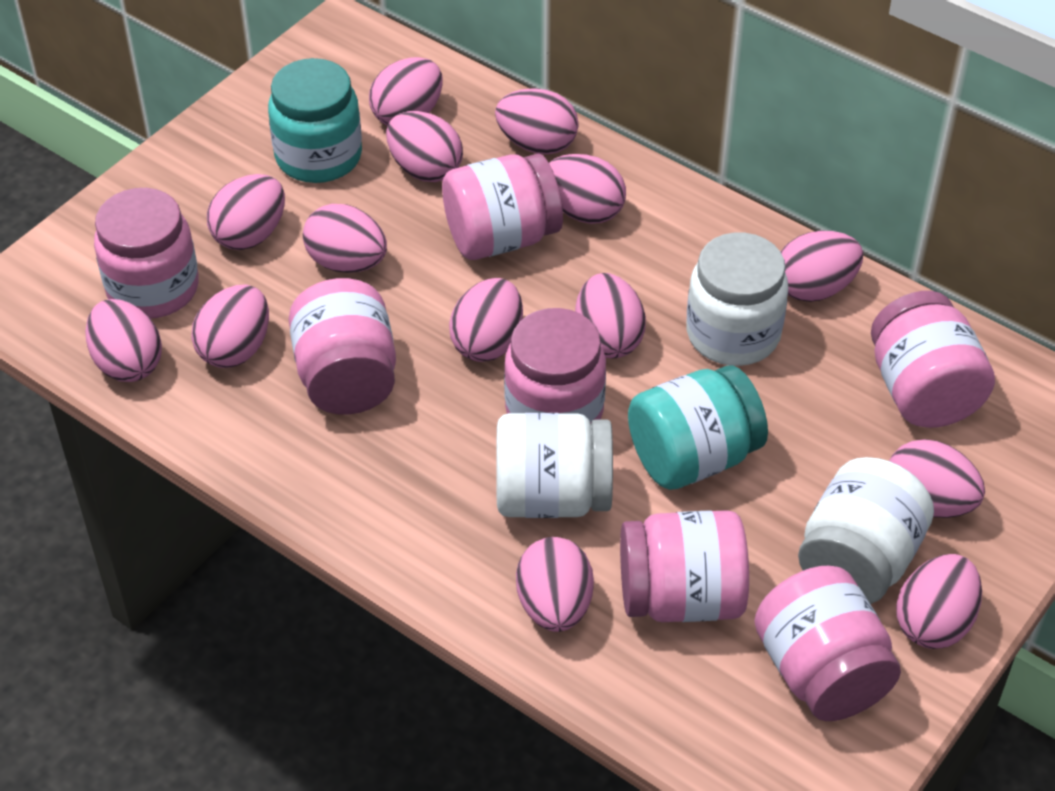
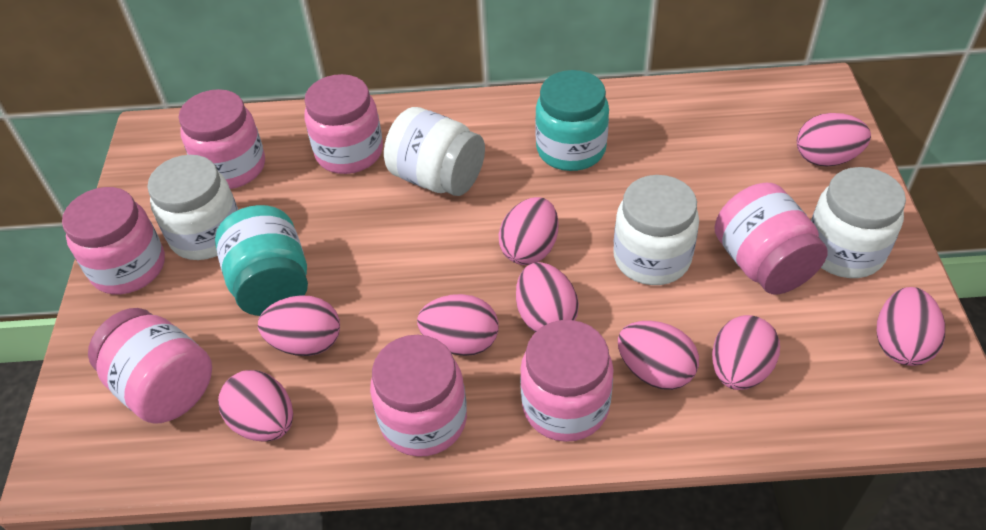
pink egg: [85,299,162,382] [191,285,269,368] [207,174,285,250] [303,204,387,273] [369,57,442,126] [386,111,463,182] [449,278,523,362] [495,88,579,155] [516,537,594,632] [549,154,626,224] [575,273,646,359] [781,231,863,302] [889,439,985,518] [896,554,982,649] = 14 -> [218,370,293,441] [258,295,340,356] [417,294,499,356] [499,197,559,265] [516,262,579,332] [618,321,699,390] [712,315,780,390] [797,113,871,167] [877,287,945,366] = 9
white jar: [496,413,613,518] [686,233,788,366] [798,457,934,604] = 3 -> [148,155,238,260] [384,107,485,196] [613,175,699,285] [811,167,906,278] = 4

